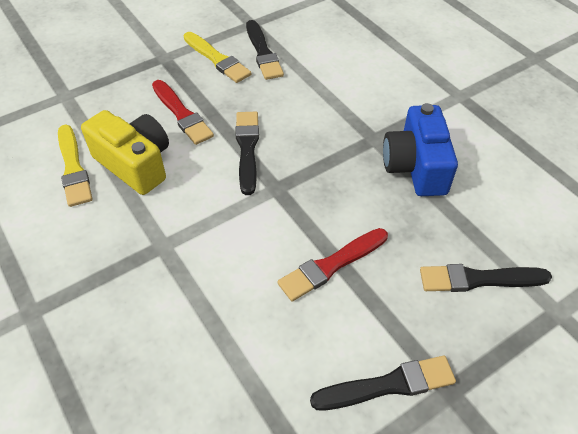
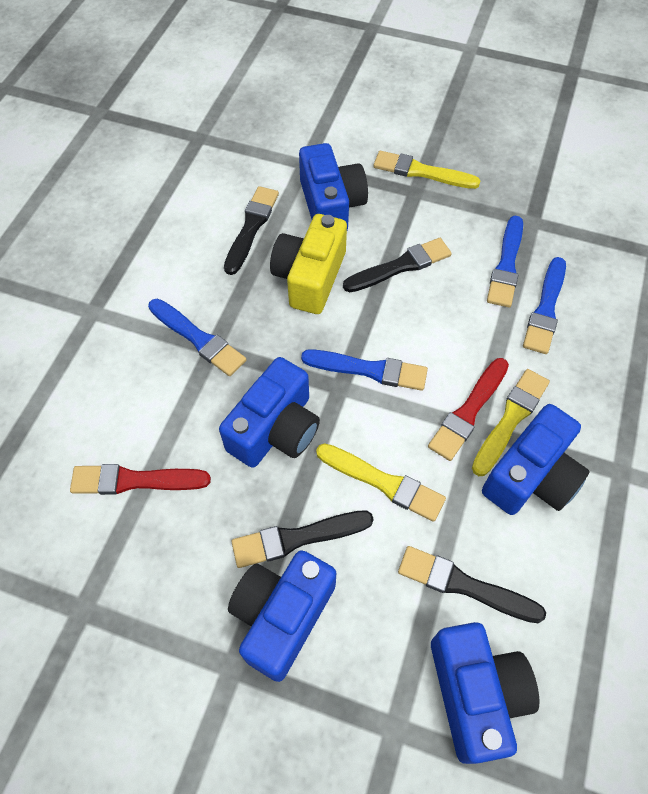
blue brush: none = 0 -> [148,299,246,376] [301,349,428,391] [487,216,523,308] [523,257,566,354] = 4
blue camera: [383,103,458,196] = 1 -> [219,357,320,468] [228,550,336,682] [299,143,368,230] [431,622,539,764] [482,404,590,515] = 5
yellow brush: [58,125,93,207] [184,32,251,83] = 2 -> [316,443,446,522] [373,151,481,189] [472,369,550,476] = 3

